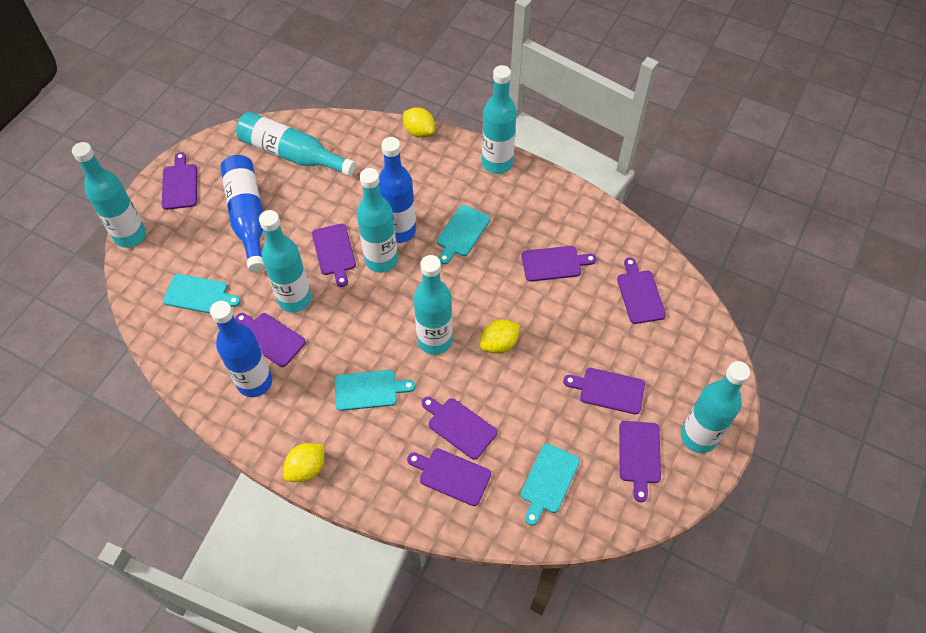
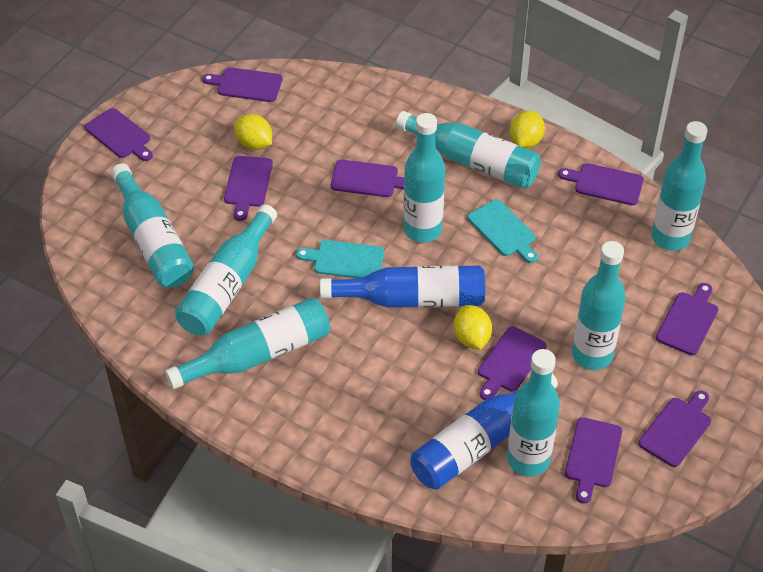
blue bottle: [210,301,272,397] [220,155,265,272] [379,137,416,243] = 3 -> [320,266,485,308] [410,373,558,490] = 2
turquoise bottle: [72,142,146,248] [236,112,356,176] [259,210,311,312] [357,168,398,273] [414,255,453,355] [482,65,517,174] [681,361,750,453] = 7 -> [111,163,194,288] [165,298,330,389] [175,204,277,335] [396,111,541,189] [404,113,445,243] [507,349,560,476] [572,241,626,370] [652,121,708,251] = 8
turquoise cutting board: [163,274,241,313] [335,370,415,411] [437,205,490,264] [520,444,580,525] = 4 -> [296,240,384,279] [468,199,538,263] = 2

